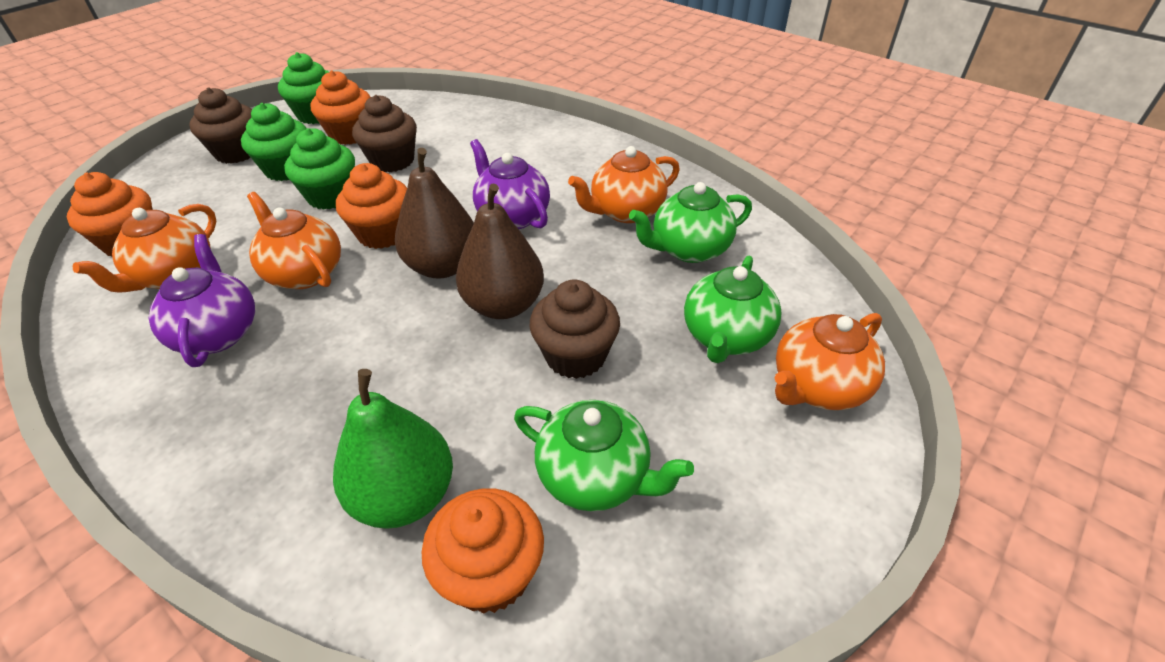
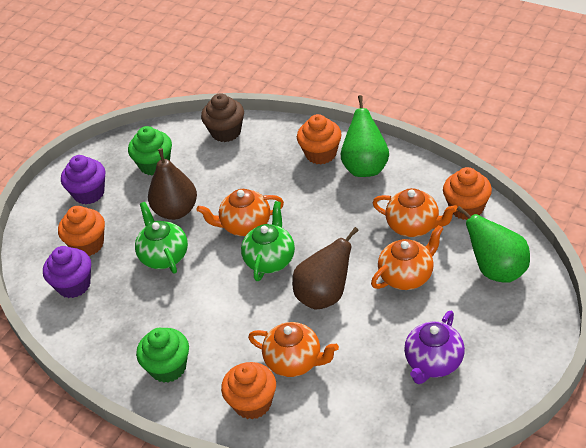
brown cupcake: [189,87,252,164] [352,95,417,173] [529,279,620,379] = 3 -> [201,93,244,142] = 1
green cupcake: [241,103,307,181] [278,52,329,124] [284,128,355,210] = 3 -> [128,126,172,175] [136,328,189,383] = 2
green pear: [333,369,453,529] = 1 -> [341,95,389,177] [456,206,530,283] = 2
green teapot: [514,400,694,511] [629,182,752,263] [684,256,782,363] = 3 -> [135,202,188,274] [241,201,295,281] = 2
purple cupcake: none = 0 -> [43,246,91,298] [61,155,105,204] = 2
purple teapot: [149,234,255,367] [470,139,550,229] = 2 -> [404,311,465,384] = 1

